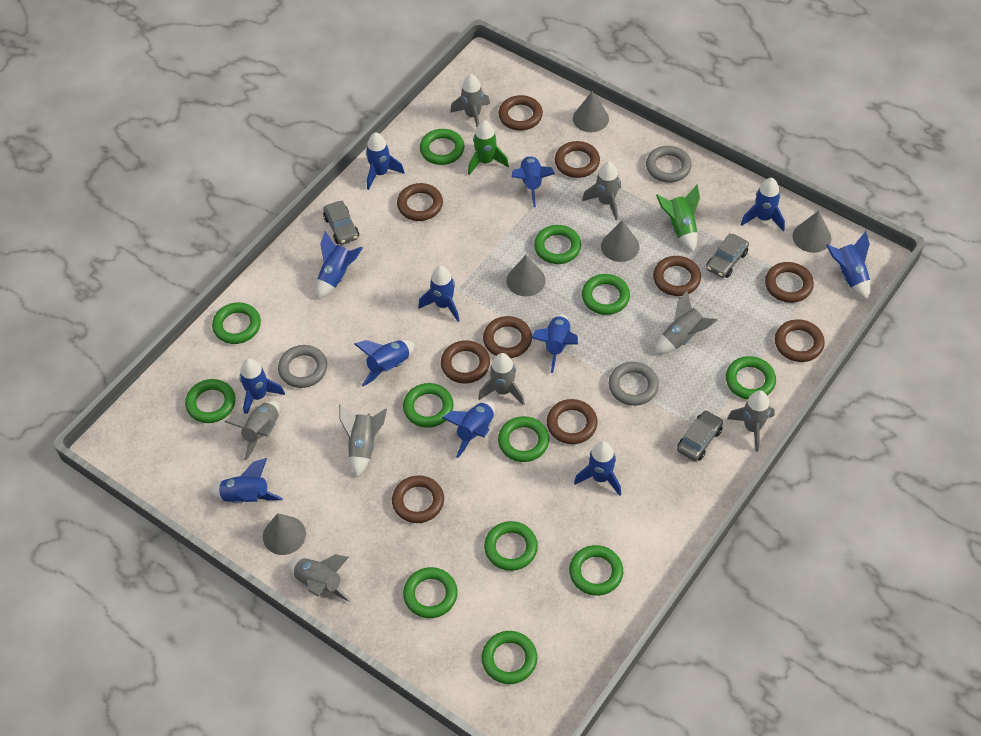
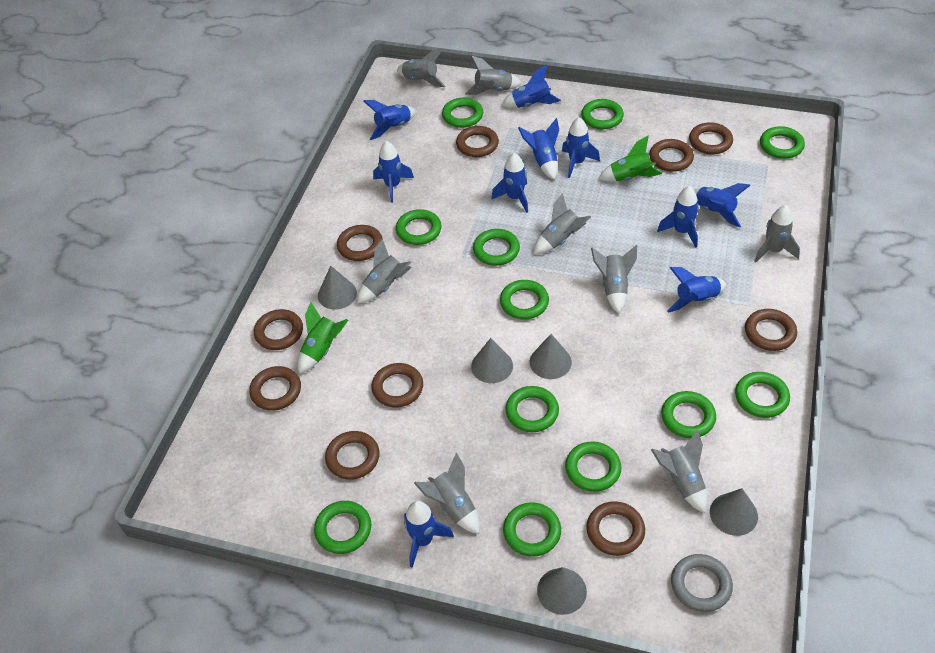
blue rocket: [209,458,283,503] [239,358,285,414] [316,231,363,299] [354,340,415,387] [366,132,404,190] [418,266,460,322] [442,401,495,458] [512,155,555,207] [532,314,578,373] [574,441,621,496] [741,178,785,231] [826,231,871,301] = 12 -> [363,100,416,140] [373,141,414,202] [404,501,454,568] [491,153,528,213] [502,65,561,108] [518,118,559,180] [562,117,600,178] [657,186,699,248] [667,267,726,313] [694,183,750,228] = 10
grey car: [323,200,359,245] [677,410,723,461] [706,233,749,278] = 3 -> none = 0
grey ring: [278,345,327,388] [609,362,659,406] [646,146,692,183] = 3 -> [671,554,733,612] = 1

